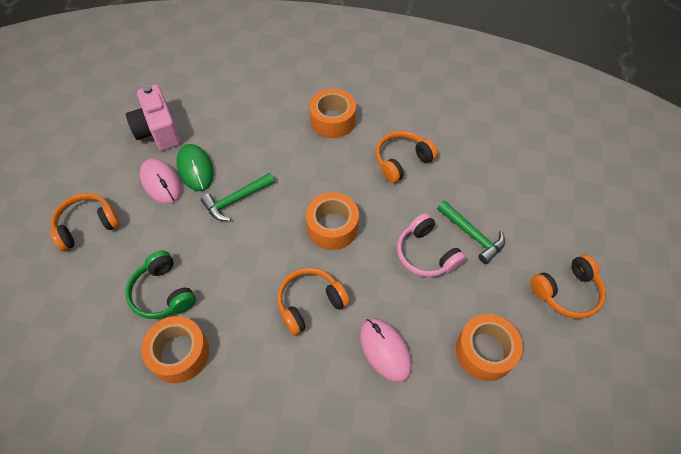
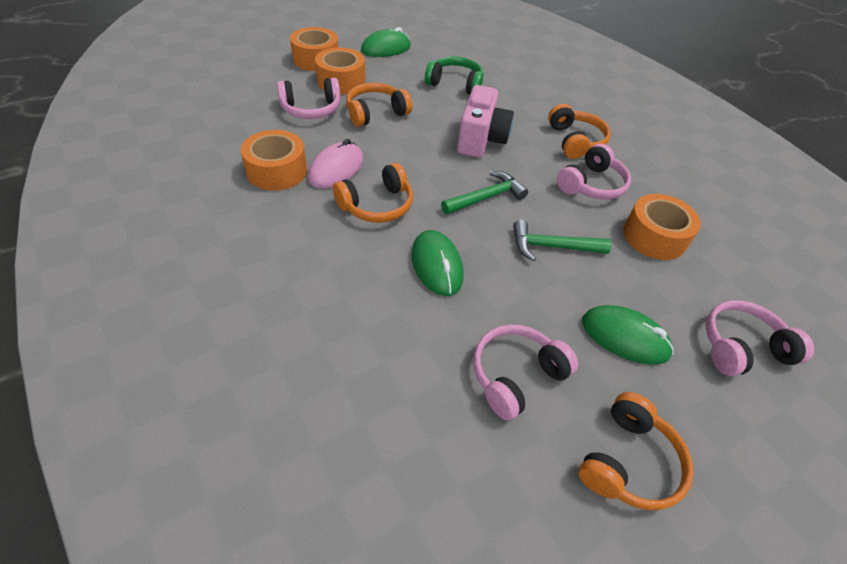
green mouse: [177,144,214,191] = 1 -> [361,27,411,57] [411,230,464,296] [582,305,674,365] = 3
pink headphones: [397,213,466,277] = 1 -> [277,78,341,119] [473,324,578,421] [557,144,631,200] [705,300,814,376] = 4
pink mouse: [140,159,182,204] [360,318,412,383] = 2 -> [308,139,363,189] = 1

